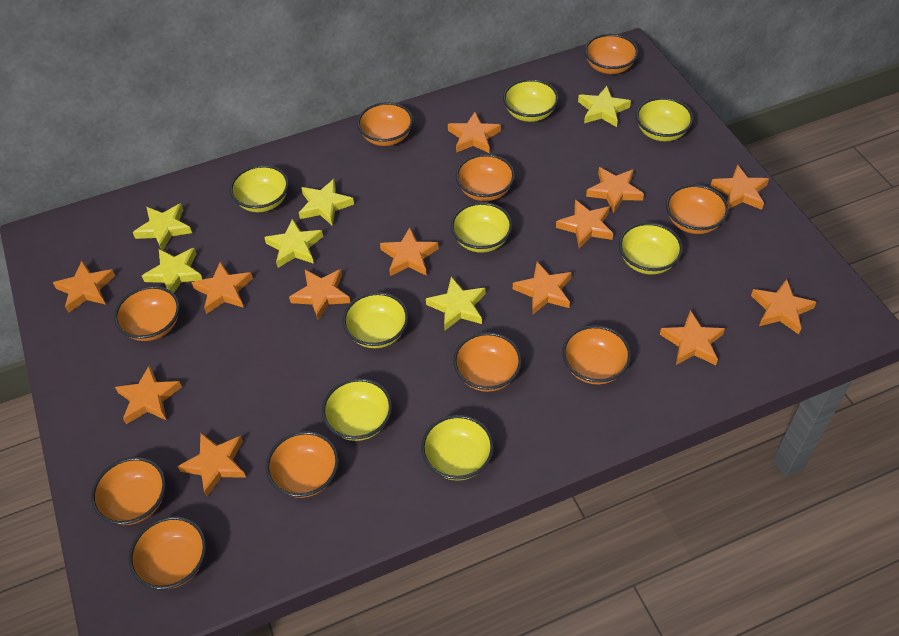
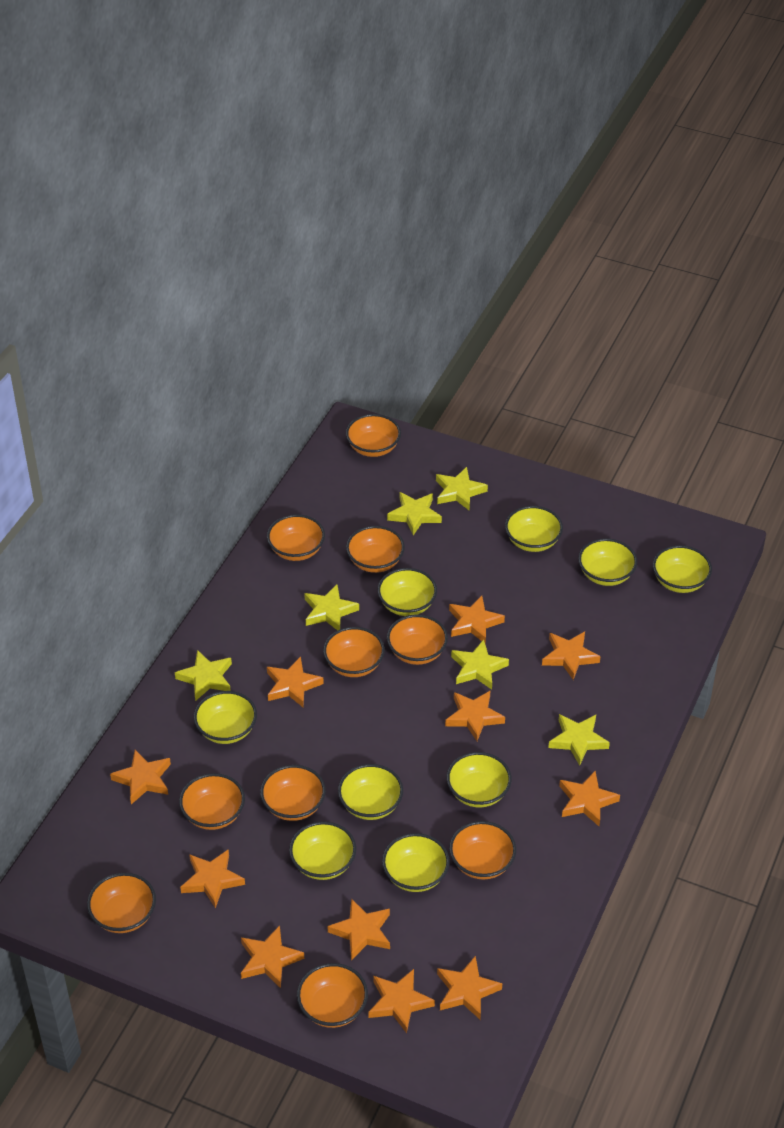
orange star: [53,261,115,313] [115,365,182,424] [177,433,246,497] [191,261,253,314] [289,269,351,321] [380,227,439,276] [448,112,501,153] [513,262,572,315] [556,200,613,249] [586,167,644,213] [660,310,725,365] [711,165,769,210] [751,279,817,334] = 13 -> [110,750,171,804] [180,849,245,908] [241,925,304,988] [267,657,324,707] [328,898,390,960] [368,969,435,1033] [437,956,502,1019] [445,691,505,741] [449,596,505,644] [542,632,601,680] [559,771,620,826] = 11
yellow bowl: [230,165,289,212] [322,378,392,441] [343,292,409,348] [421,415,494,481] [451,202,512,253] [503,79,559,122] [619,222,683,275] [636,97,693,141] = 8 -> [194,691,257,744] [289,821,356,880] [338,764,403,820] [377,568,437,616] [382,833,450,892] [446,752,512,808] [505,506,563,552] [578,539,637,586] [653,545,712,593] = 9

